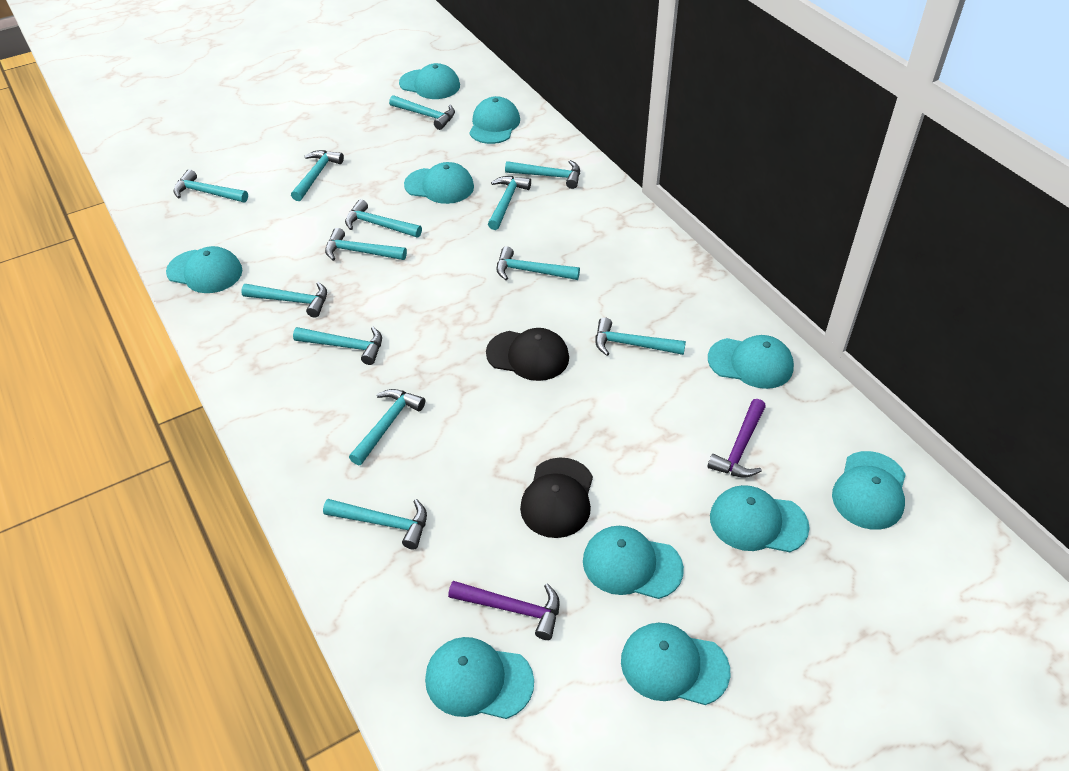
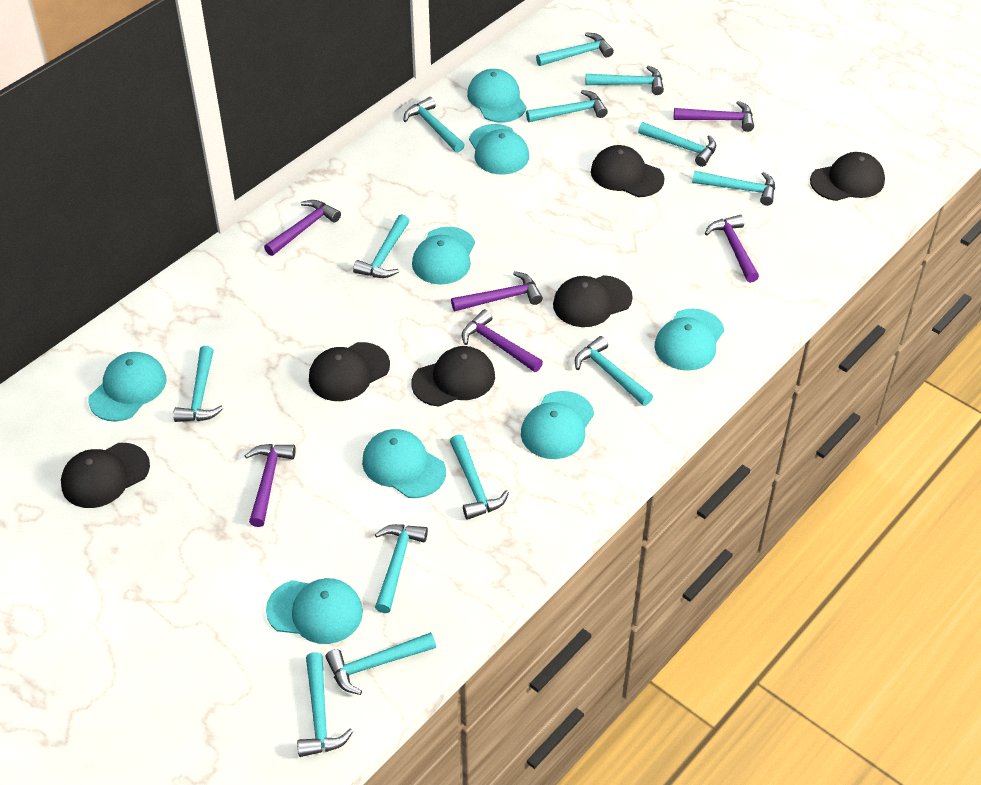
black cap: [486,328,569,381] [520,457,593,538] = 2 -> [61,443,150,508] [309,342,390,401] [411,346,495,407] [553,275,633,327] [591,145,665,197] [810,152,885,201] = 6
purple hammer: [448,581,560,640] [707,399,766,477] = 2 -> [245,444,296,527] [264,200,341,256] [451,271,543,311] [462,309,543,372] [674,101,754,132] [705,215,759,283] = 6
turquoise cap: [166,246,242,293] [399,63,460,99] [404,162,474,204] [425,637,534,719] [469,96,520,144] [583,526,684,599] [621,623,730,705] [708,335,794,389] [710,485,810,552] [832,451,906,530] = 10 -> [88,352,166,421] [266,578,363,644] [362,429,446,498] [412,227,475,284] [467,69,526,123] [469,124,529,175] [521,391,594,459] [655,308,724,371] = 8

